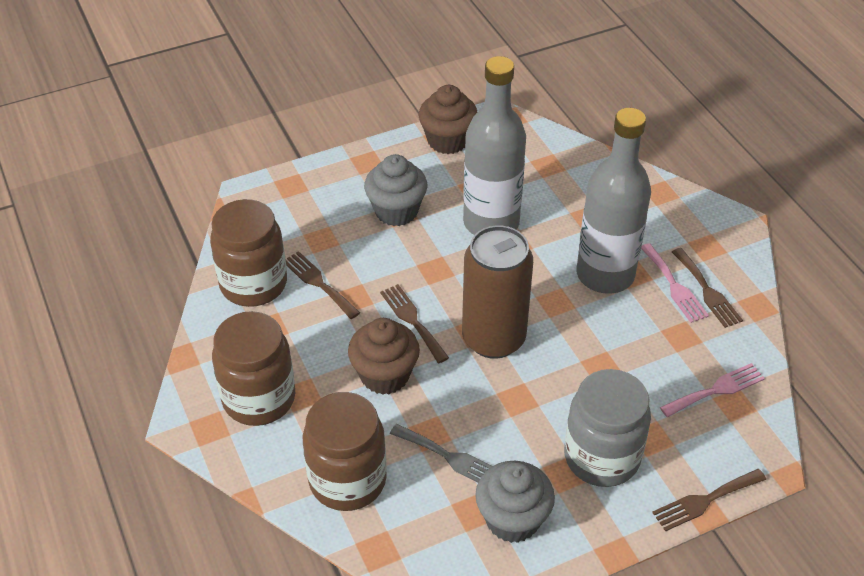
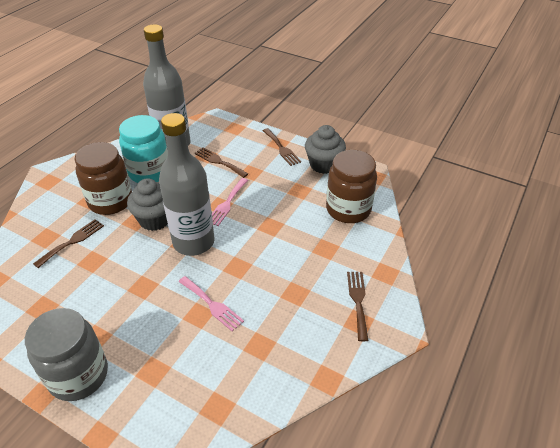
brown can: [462,225,533,359] = 1 -> none = 0
brown cupcake: [348,318,420,395] [419,85,477,154] = 2 -> none = 0
brown jar: [210,199,287,307] [212,311,295,426] [303,392,387,511] = 3 -> [75,142,132,215] [326,150,377,223] = 2
grey fork: [390,424,492,482] = 1 -> none = 0
turquoise jar: none = 0 -> [119,115,168,183] = 1

